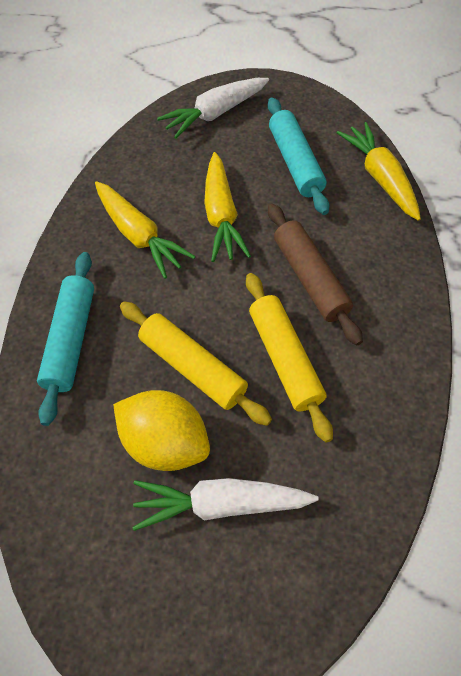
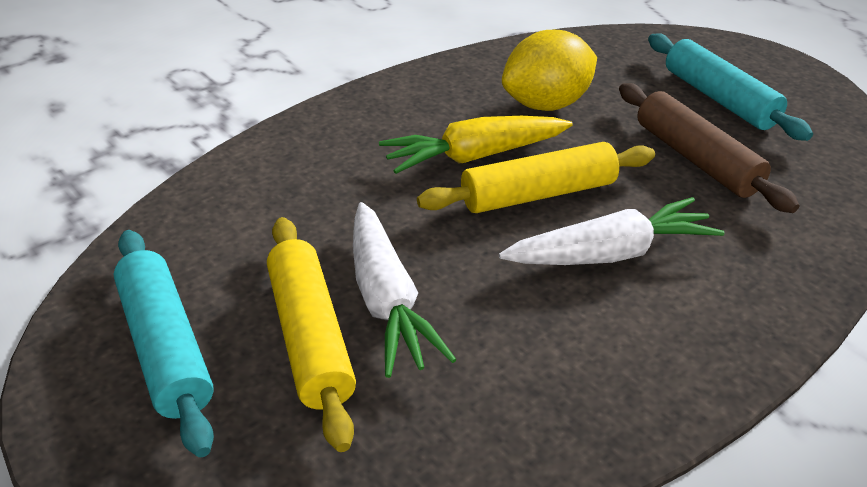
yellow carrot: [95,181,196,279] [204,152,251,262] [337,122,421,221] = 3 -> [379,116,573,174] = 1

